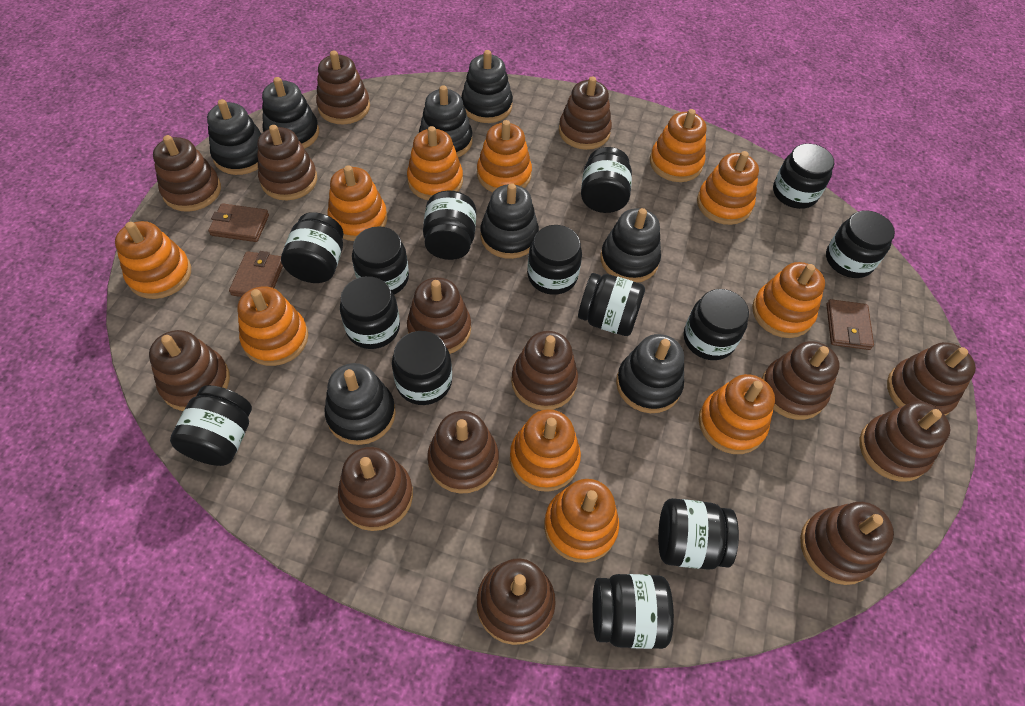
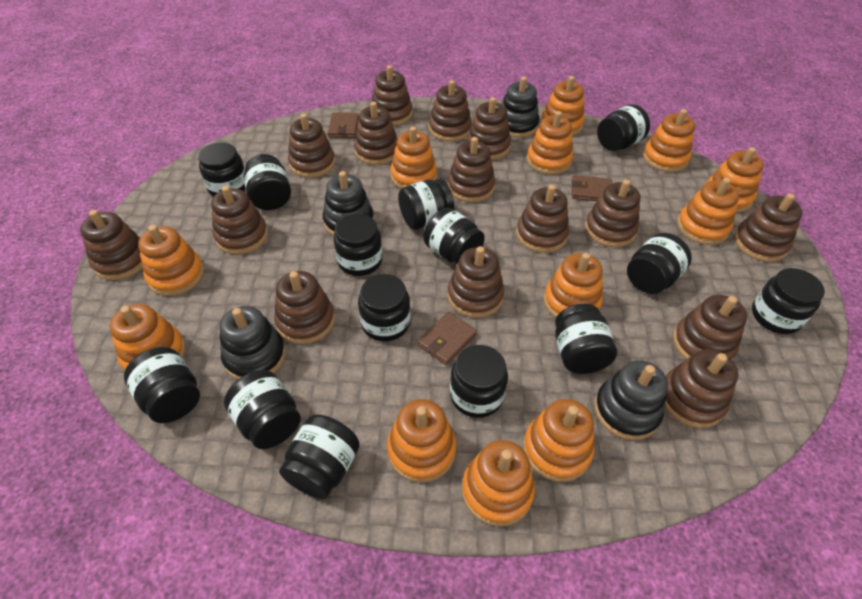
black stacking toy: [207,99,261,175] [262,77,319,149] [325,363,396,445] [419,85,473,157] [461,50,513,123] [480,183,539,259] [600,208,661,283] [616,334,684,413] = 8 -> [219,306,286,380] [323,171,374,236] [501,77,539,138] [594,360,668,440] = 4
brown stacking toy: [149,330,230,411] [153,135,221,212] [257,125,317,200] [316,50,370,124] [338,447,413,531] [407,277,471,354] [427,411,499,494] [477,559,556,645] [511,331,578,410] [559,76,612,150] [762,341,840,420] [800,502,894,585] [859,402,950,481] [887,342,976,416] = 14 -> [80,210,142,280] [211,186,268,255] [274,271,335,344] [288,113,335,178] [354,102,398,165] [372,65,412,126] [429,80,472,142] [448,137,495,202] [448,246,504,318] [467,97,511,160] [516,185,569,253] [585,179,640,247] [665,349,738,428] [673,295,747,360] [734,193,802,262] = 15
orange stacking toy: [115,221,191,299] [237,286,308,366] [328,165,387,241] [407,126,463,200] [477,120,532,192] [510,409,581,492] [544,479,619,563] [650,109,706,182] [697,151,759,225] [699,374,775,454] [752,262,825,338] = 11 -> [110,304,185,371] [138,225,204,296] [387,399,456,482] [390,126,437,189] [462,440,535,526] [523,399,594,482] [527,111,573,175] [541,76,585,136] [544,253,603,318] [643,109,695,172] [677,177,739,245] [707,147,764,213] = 12

